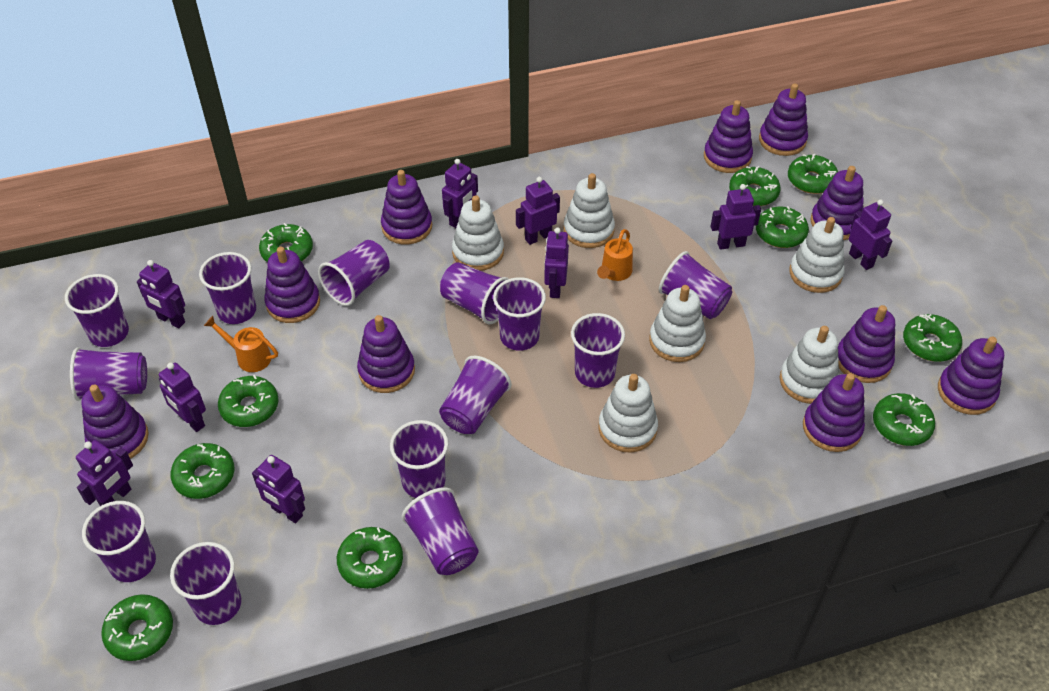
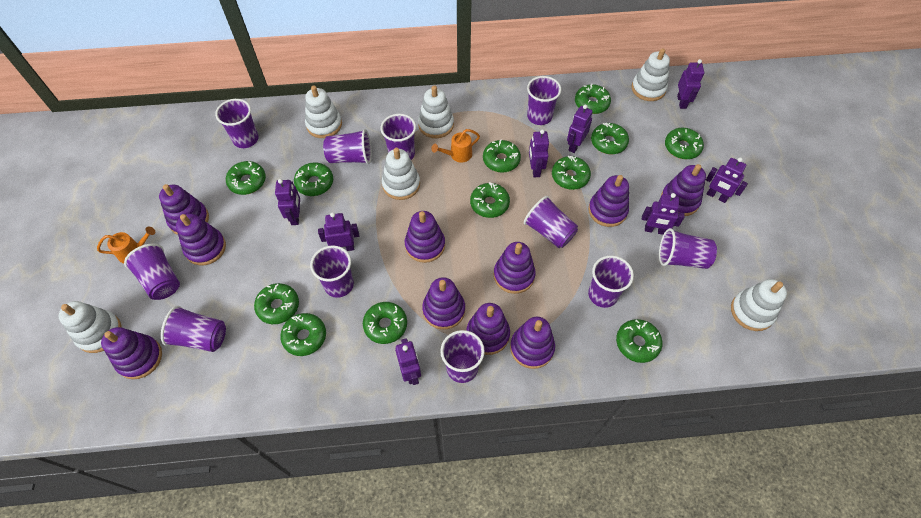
green donut: [101,594,173,661] [170,443,235,499] [218,375,279,427] [259,223,313,262] [337,527,403,589] [729,166,781,206] [756,206,809,248] [788,154,838,194] [873,393,935,446] [903,314,962,362] = 10 -> [226,161,266,195] [254,283,299,324] [280,313,326,356] [294,162,333,196] [363,302,407,344] [470,182,510,218] [483,140,521,173] [552,156,591,190] [575,84,611,114] [591,123,629,154] [616,319,663,363] [665,128,704,159] = 12
purple cup: [65,274,129,347] [70,347,147,401] [82,501,156,582] [170,542,241,625] [199,252,256,324] [318,240,390,306] [390,420,448,498] [402,487,479,575] [439,356,512,434] [440,262,509,324] [493,277,546,351] [571,313,625,388] [659,251,732,319] = 13 -> [124,244,180,300] [161,306,226,352] [215,99,259,148] [310,245,354,298] [323,129,372,164] [381,114,416,160] [440,330,485,383] [524,196,578,248] [527,76,561,125] [588,255,634,308] [659,228,717,269] = 11
purple robot: [76,440,133,506] [137,260,185,328] [159,362,206,432] [252,455,305,523] [442,159,478,228] [516,177,560,245] [544,228,569,298] [710,184,761,250] [849,200,892,270] = 9 -> [275,179,300,225] [318,212,359,251] [395,338,421,385] [529,129,549,177] [567,105,593,153] [642,193,685,235] [677,59,704,109] [706,157,748,203] = 8

